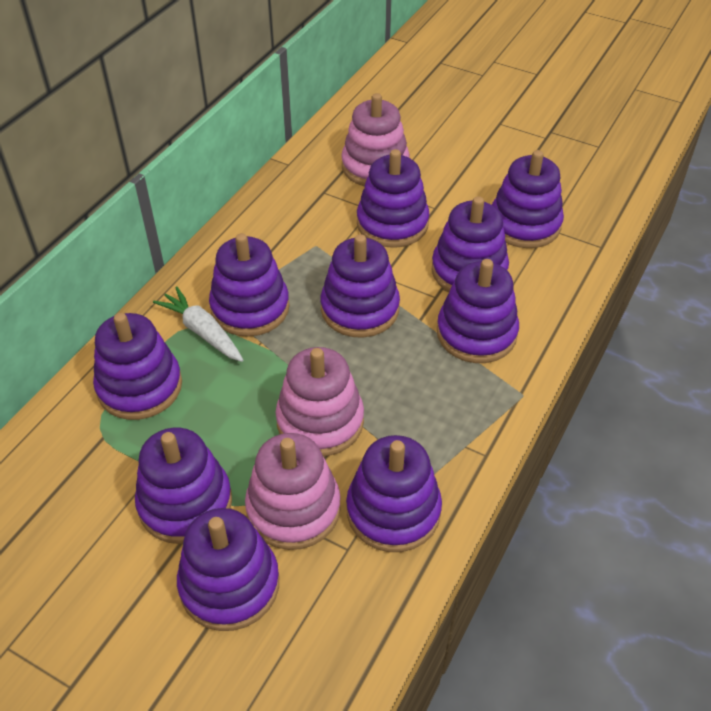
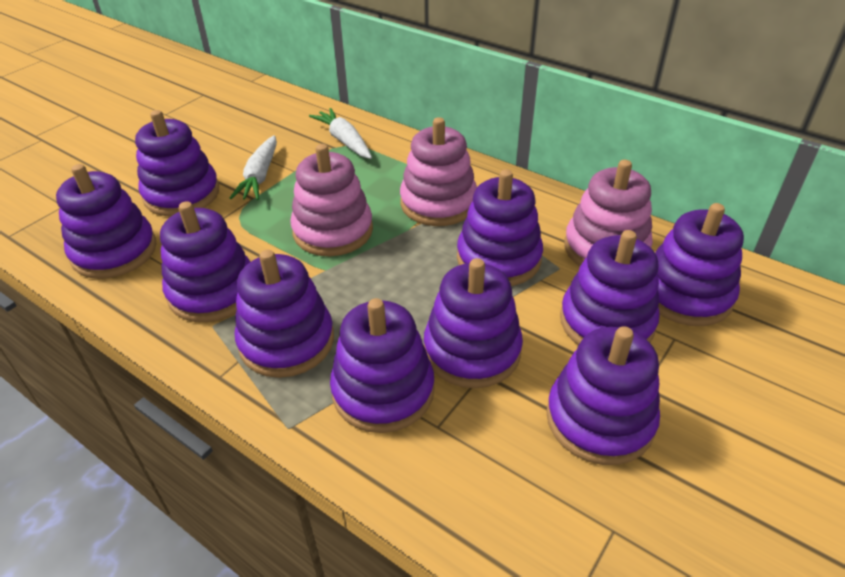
white carrot: [153,286,243,362] = 1 -> [230,135,277,200] [309,108,372,159] = 2

